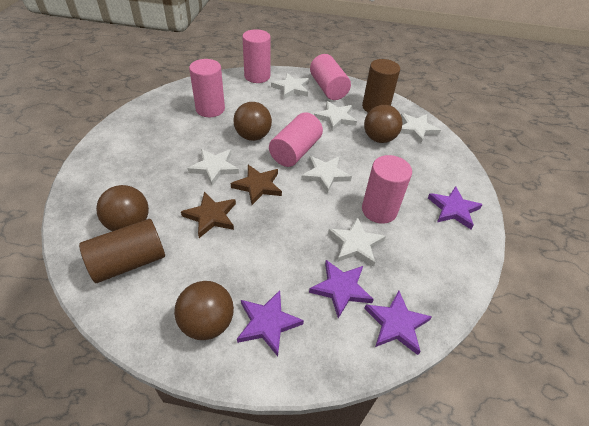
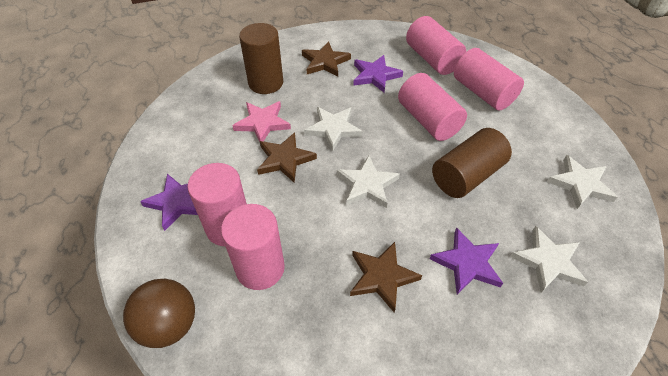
brown ball: [96,185,149,231] [174,281,234,340] [233,102,272,141] [364,105,402,143] = 4 -> [123,279,195,348] = 1
brown star: [181,192,236,238] [231,165,282,205] = 2 -> [257,132,317,182] [302,41,351,77] [350,242,422,313] = 3
pink star: none = 0 -> [232,101,291,142] = 1
purple star: [237,290,304,356] [309,260,374,319] [364,291,432,355] [428,186,483,229] = 4 -> [140,174,198,231] [353,55,403,92] [430,227,503,295] = 3
white star: [188,149,239,186] [271,73,309,99] [301,156,352,194] [314,101,357,131] [328,217,386,267] [400,113,441,143] = 6 -> [304,107,363,151] [337,156,400,208] [510,226,588,293] [547,155,618,209] = 4

